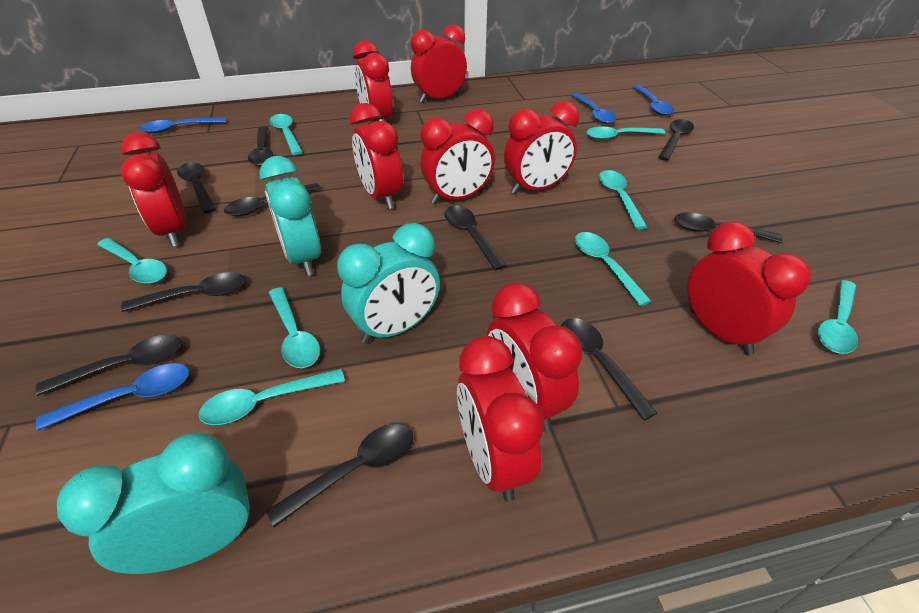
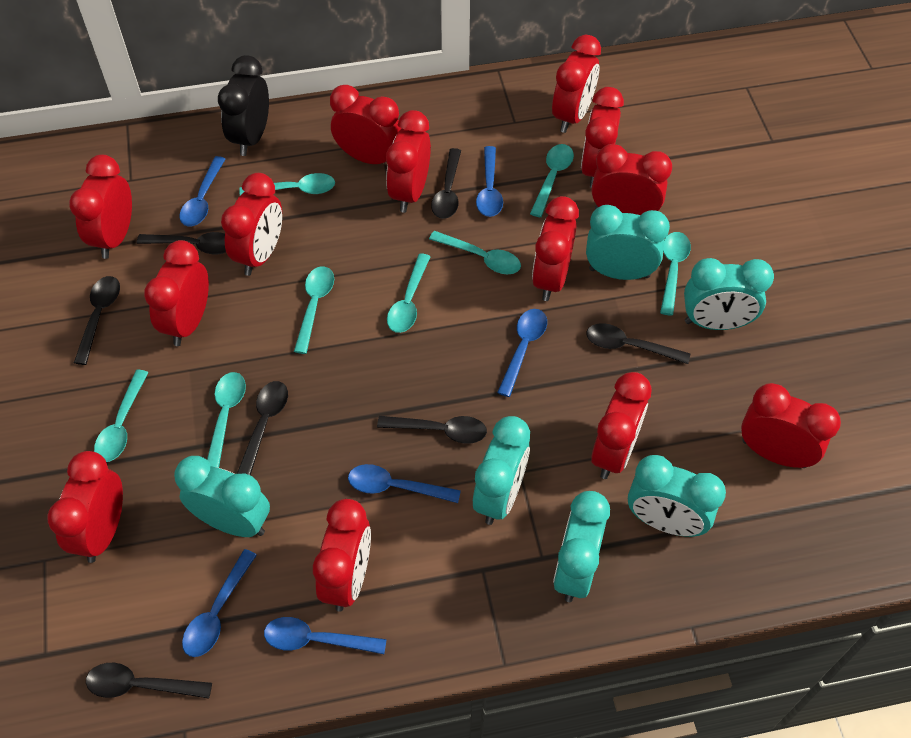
black clock: none = 0 -> [218,55,269,156] = 1
black spoon: [35,335,182,396] [121,272,245,312] [177,162,216,213] [224,183,321,216] [248,126,273,166] [266,424,414,527] [444,205,507,270] [562,318,657,420] [658,119,694,161] [674,212,783,243] = 10 -> [74,276,120,365] [86,663,212,699] [137,232,226,254] [237,381,288,475] [377,416,487,444] [431,148,461,219] [586,323,690,364] = 7
blue spoon: [36,363,189,431] [140,117,226,134] [571,93,617,124] [632,85,674,116] = 4 -> [180,156,225,226] [182,549,257,657] [264,617,387,654] [348,464,461,503] [476,146,503,217] [497,309,547,397] = 6
red clock: [121,133,187,247] [350,103,403,209] [353,40,393,122] [411,24,467,103] [420,109,495,204] [457,336,545,502] [487,283,583,432] [504,101,579,195] [687,222,811,355] = 9 -> [47,451,123,563] [69,155,132,259] [144,240,209,346] [221,173,282,276] [313,499,371,612] [330,85,402,164] [386,110,431,213] [532,196,579,301] [552,35,601,133] [581,87,624,188] [591,372,652,479] [592,144,672,215] [741,383,841,468] = 13
turquoise clock: [57,432,253,574] [259,156,321,276] [337,223,440,344] = 3 -> [174,456,270,537] [473,416,530,525] [553,491,610,602] [586,205,670,280] [628,455,726,537] [684,258,774,330] = 6

